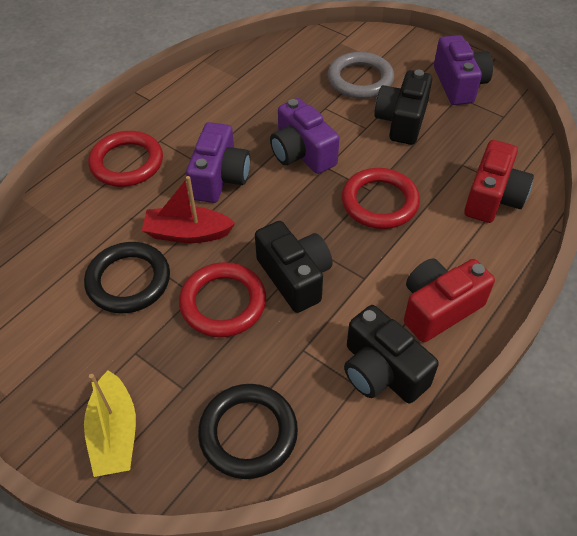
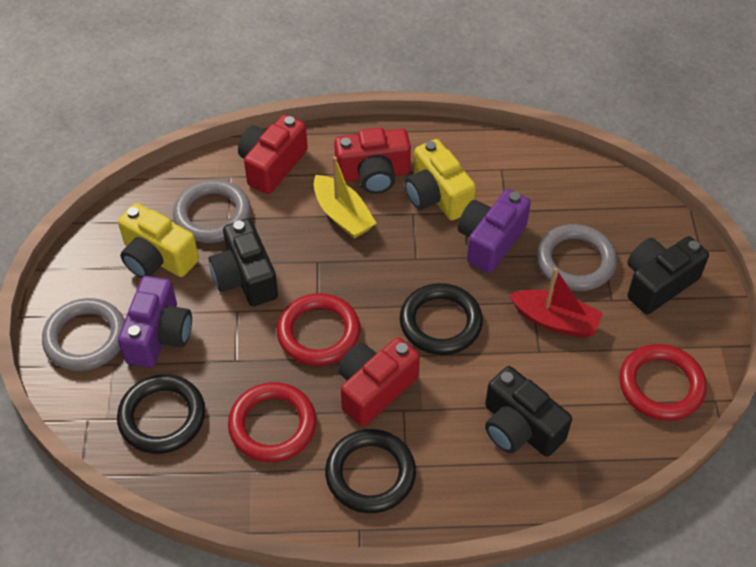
black ring: [84,242,170,313] [198,384,298,479] = 2 -> [117,374,205,454] [325,429,416,513] [400,283,483,355] = 3
grey ring: [328,52,394,99] = 1 -> [42,298,125,371] [173,180,251,243] [537,224,617,291] = 3
purple camera: [186,122,250,203] [270,98,339,174] [434,35,493,105] = 3 -> [118,276,192,368] [458,189,531,273] = 2
red camera: [404,259,495,342] [464,140,534,223] = 2 -> [238,114,308,194] [334,128,411,194] [338,338,420,427] = 3
yellow camera: none = 0 -> [118,203,199,278] [404,139,476,220] = 2

